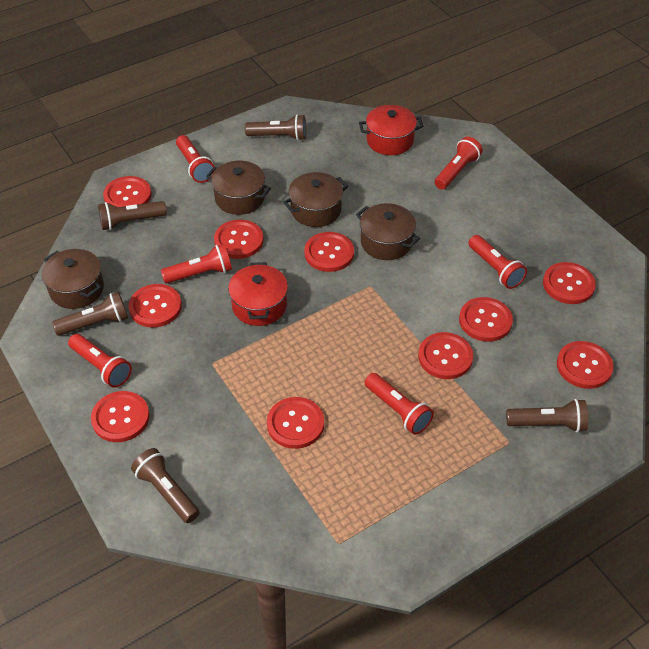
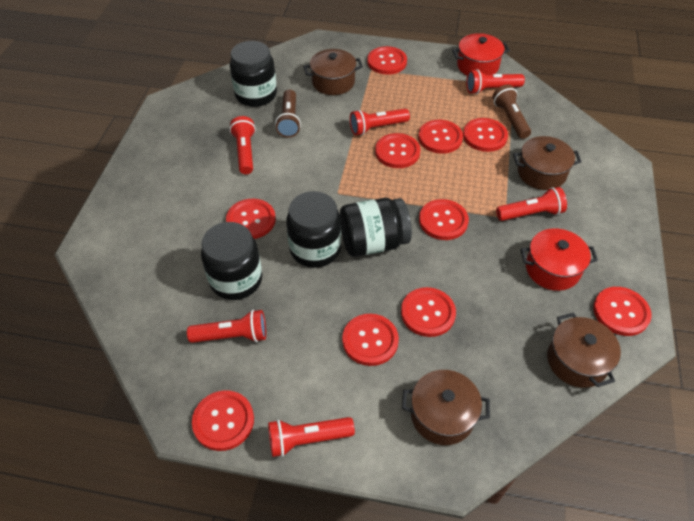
black jar: none = 0 -> [201,222,262,300] [230,41,277,107] [286,191,341,268] [340,198,412,257] = 4
brown flashlight: [52,292,128,336] [98,201,167,230] [131,448,200,523] [245,114,306,141] [506,399,588,432] = 5 -> [275,89,301,138] [492,85,531,139] = 2

